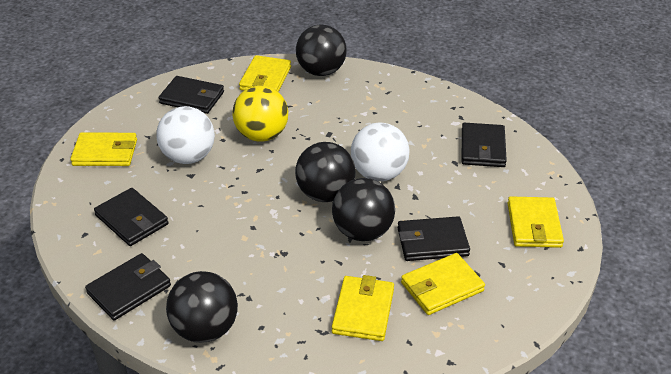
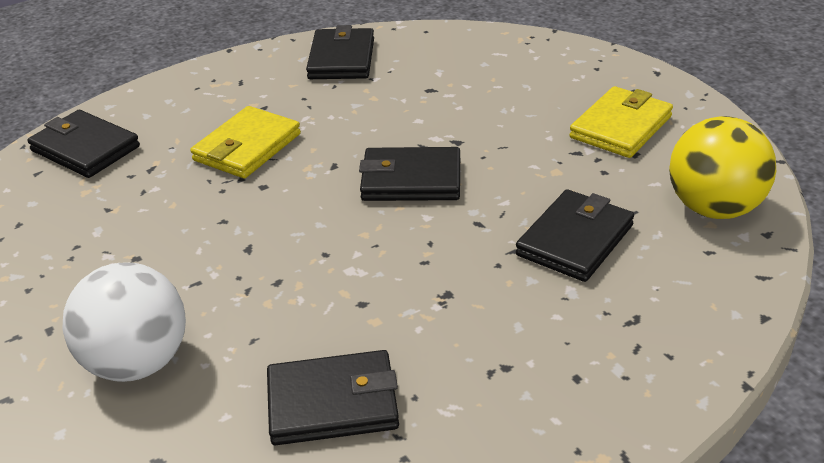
black ball: [166,271,238,343] [295,142,356,202] [296,25,347,76] [332,178,395,241] = 4 -> none = 0
white ball: [156,106,215,164] [351,123,410,181] = 2 -> [62,262,186,382] = 1
yellow wallet: [70,132,137,166] [239,55,291,92] [332,275,394,341] [401,253,485,315] [508,197,564,248] = 5 -> [190,106,301,178] [569,86,673,158] = 2

